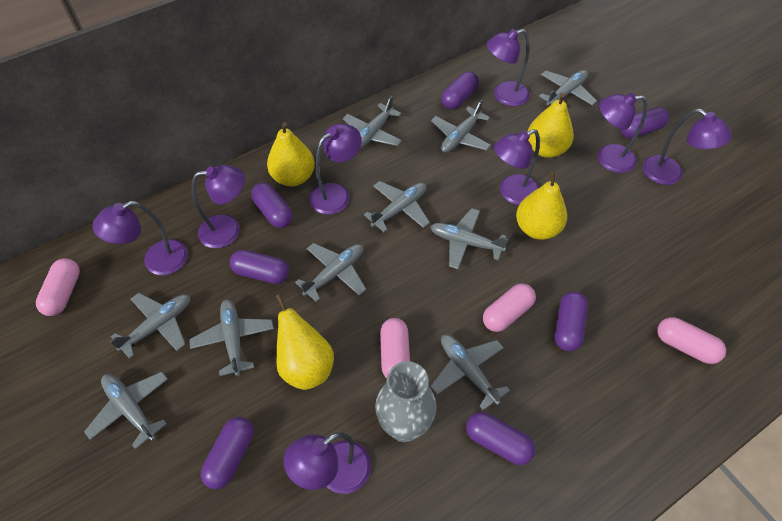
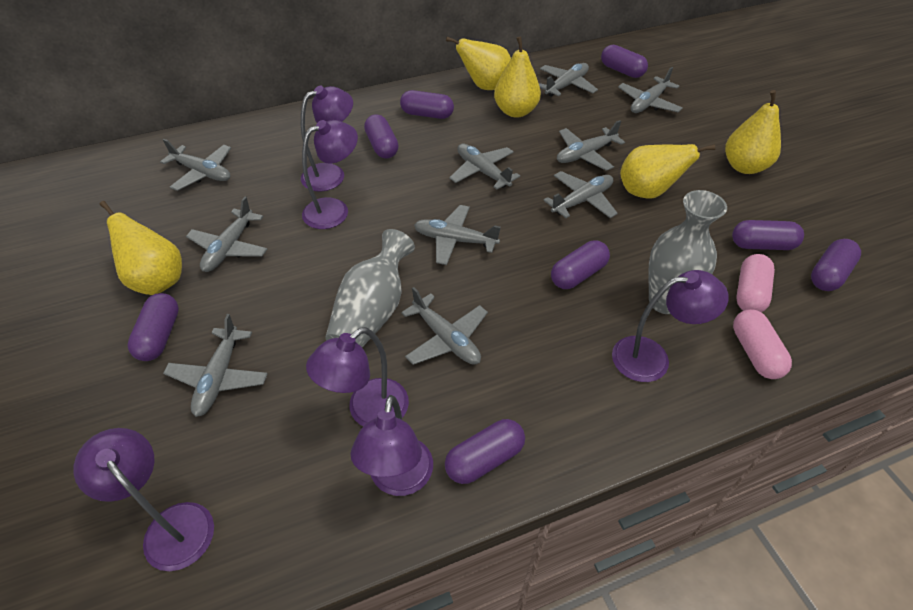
grey vase: [375,361,437,442] = 1 -> [325,229,415,347] [648,190,727,314] = 2
pink capsule: [36,258,80,316] [380,318,410,378] [483,283,536,332] [657,317,726,364] = 4 -> [733,309,792,379] [736,254,775,312] = 2
purple capsule: [201,417,254,489] [230,250,289,284] [251,183,293,228] [441,72,479,109] [466,412,535,465] [555,292,588,351] [620,107,669,138] = 7 -> [127,293,179,361] [364,114,399,159] [400,90,454,119] [445,419,525,484] [551,240,610,289] [601,45,648,78] [732,220,804,250] [811,239,861,291] = 8
purple lamp: [93,201,188,275] [192,165,245,248] [283,433,371,494] [309,124,362,215] [487,29,530,106] [494,129,540,205] [598,93,647,173] [643,109,732,185] = 8 -> [74,428,214,571] [301,86,353,192] [302,120,358,229] [306,327,409,426] [350,395,433,496] [612,270,729,382] = 6
yellow pear: [267,122,315,186] [275,294,334,390] [516,172,567,240] [527,93,574,158] = 4 -> [100,201,182,295] [446,37,511,90] [494,36,541,118] [620,144,715,199] [725,90,781,174] = 5

